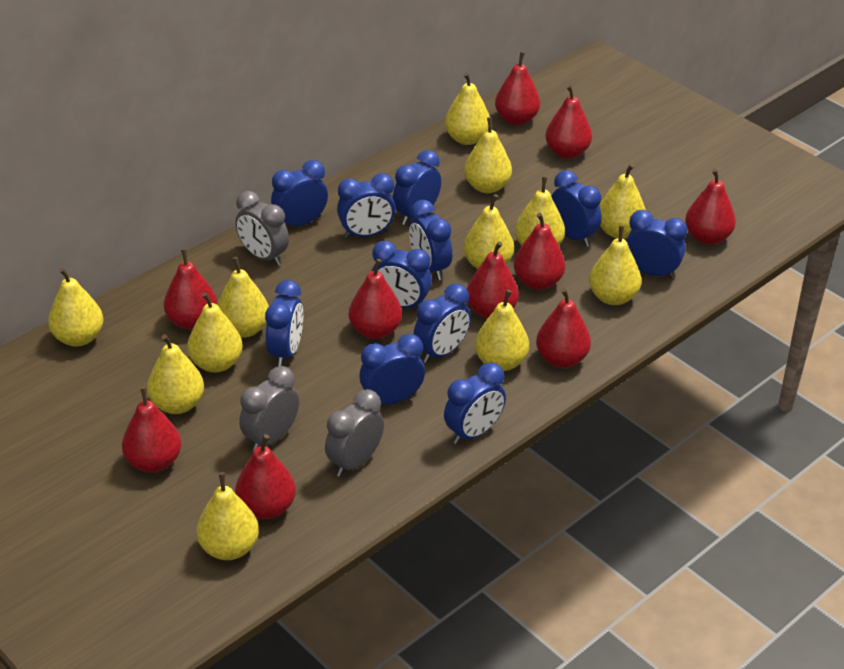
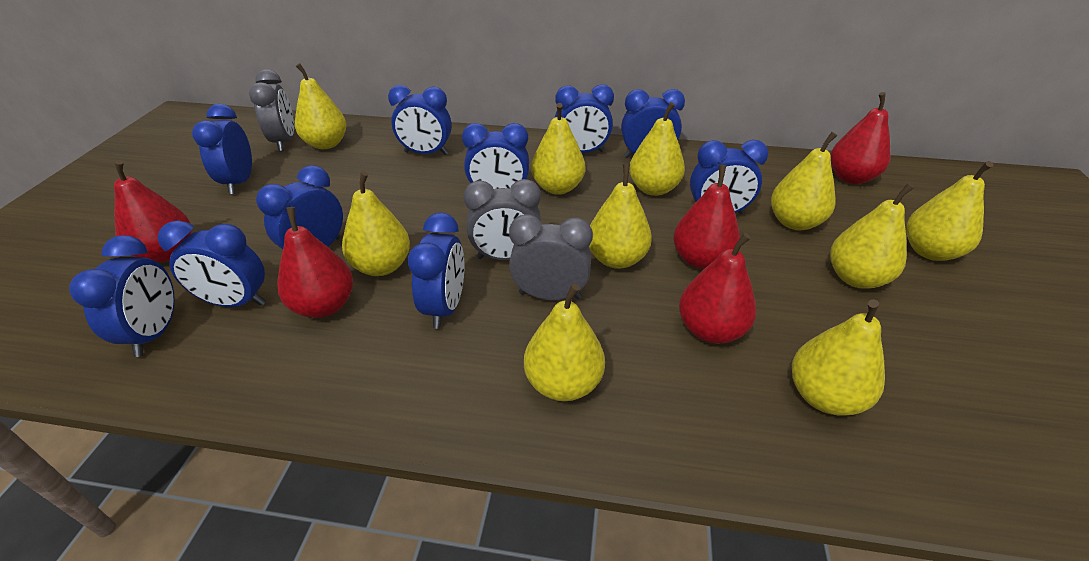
blue clock: [265,280,303,367] [271,160,328,227] [337,173,396,239] [359,334,425,405] [372,241,432,308] [393,150,441,225] [409,200,452,280] [414,284,471,363] [444,363,506,444] [551,170,602,247] [626,210,688,279] = 11 -> [69,235,175,357] [157,220,266,307] [192,104,252,194] [256,165,343,249] [388,85,452,155] [408,212,464,329] [462,123,529,189] [555,84,614,153] [621,89,685,158] [690,140,768,214] = 10
red pear: [122,387,181,473] [164,249,217,330] [235,434,296,519] [349,259,402,339] [467,241,519,319] [495,52,540,125] [514,213,565,290] [536,288,591,368] [545,85,592,159] [685,169,736,245] = 10 -> [114,160,192,262] [277,207,353,318] [673,165,740,270] [679,233,756,344] [831,92,890,184] = 5
yellow pear: [48,268,103,346] [147,334,204,414] [187,292,243,372] [197,472,259,560] [217,257,269,338] [445,73,490,145] [463,194,514,269] [464,117,512,193] [475,290,529,371] [515,177,565,246] [589,225,641,305] [599,164,646,239] = 12 -> [295,63,346,149] [342,171,410,276] [524,284,605,401] [531,103,585,195] [589,164,652,269] [629,102,685,196] [771,132,837,230] [792,299,885,416] [830,183,914,289] [906,161,993,261] = 10

